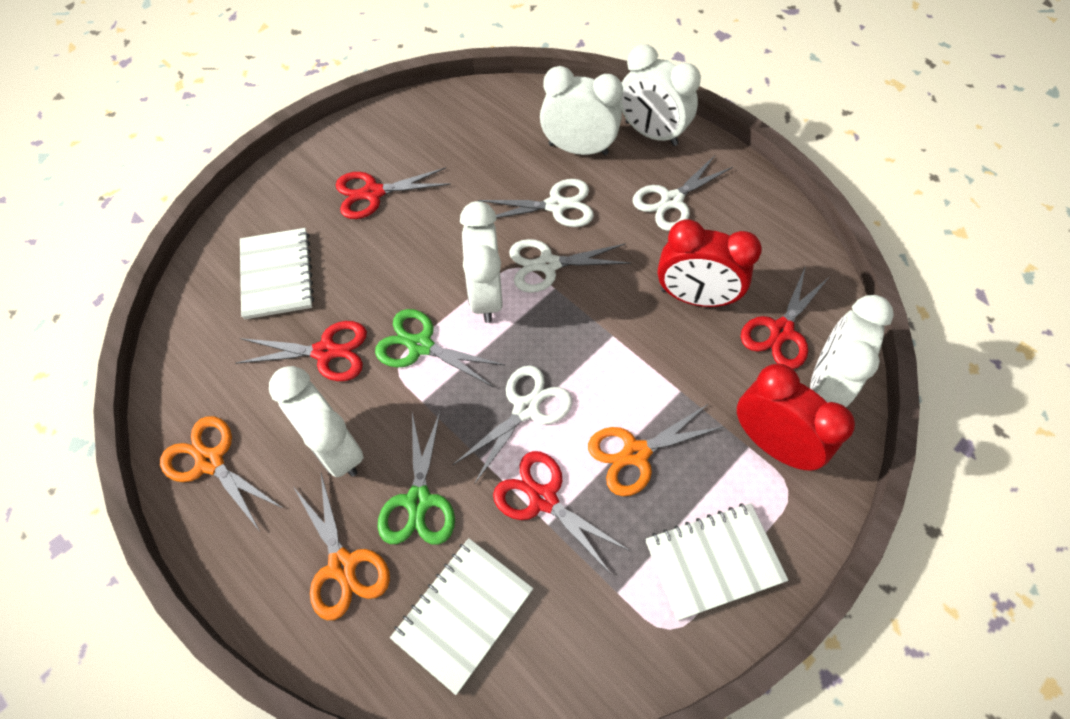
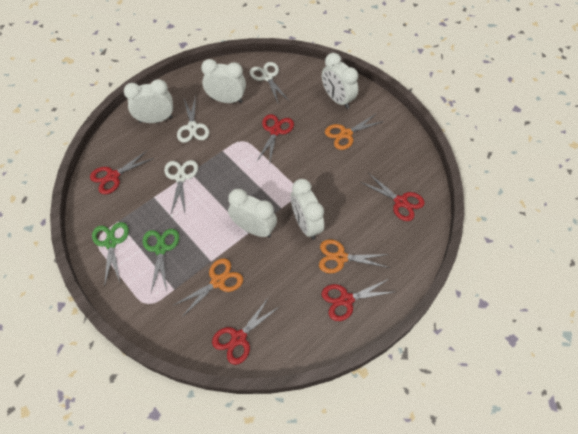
red clock: [657,219,762,307] [737,363,855,470] = 2 -> none = 0
red scissors: [235,321,367,381] [336,167,451,219] [493,451,630,574] [741,268,829,369] = 4 -> [90,150,154,194] [212,297,279,365] [257,114,294,161] [321,279,394,321] [361,174,425,221] = 5
white notebook: [240,228,314,319] [390,538,533,695] [646,503,789,620] = 3 -> none = 0
white scissors: [453,365,573,483] [478,179,594,227] [509,239,631,293] [632,154,734,231] = 4 -> [164,160,198,213] [177,95,209,143] [250,62,290,103] = 3

